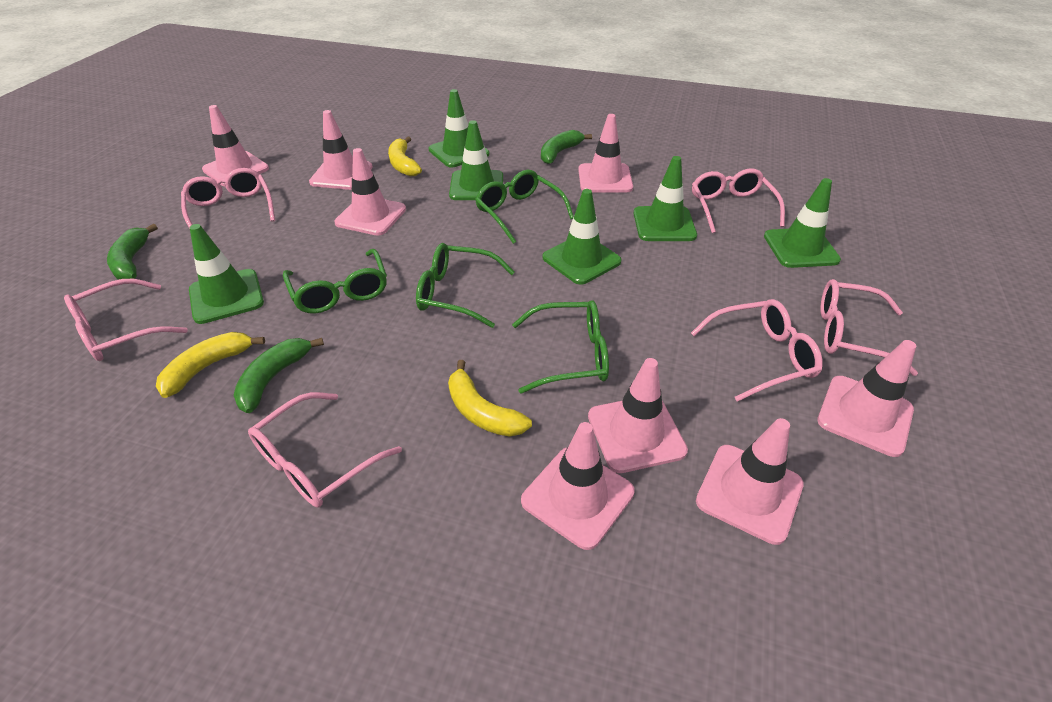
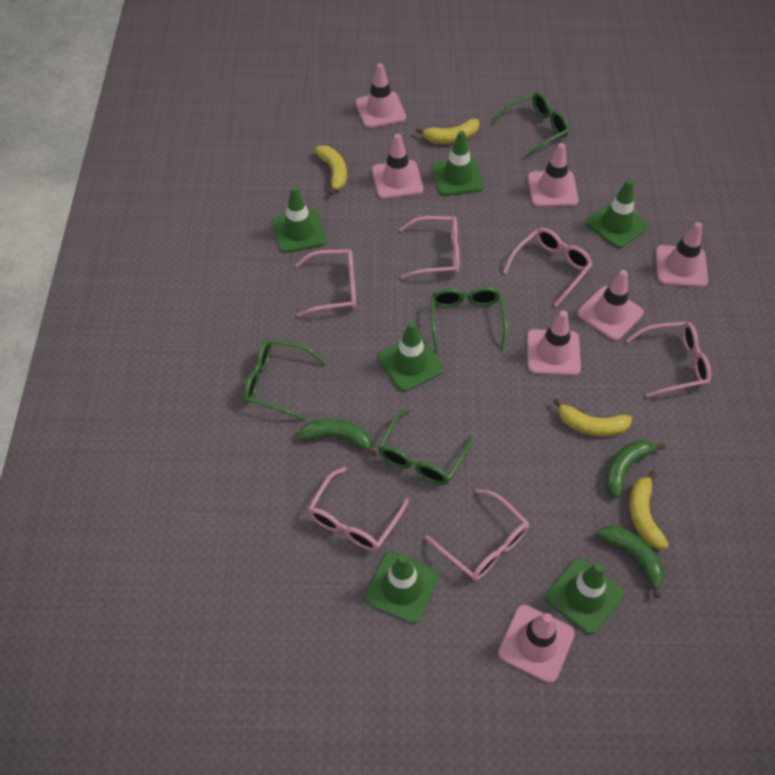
pink traffic cone: [202,105,269,186] [309,110,373,190] [334,148,406,235] [521,422,635,550] [578,114,633,193] [588,358,688,473] [696,418,804,545] [817,340,916,457] = 8 -> [355,63,406,128] [372,134,423,199] [498,605,575,683] [527,310,581,376] [528,143,579,207] [577,270,643,341] [655,222,708,287] = 7
yellow banana: [156,332,265,398] [388,137,422,176] [448,360,532,437] = 3 -> [314,145,347,196] [416,119,479,144] [553,398,632,436] [630,471,669,549] = 4

